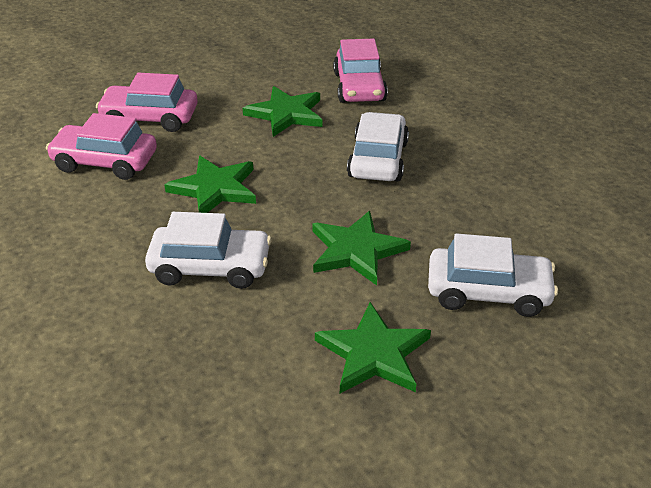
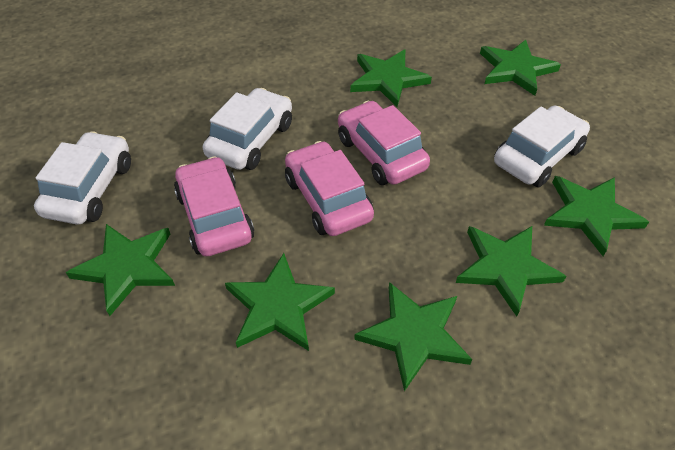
green star: [164,156,256,213] [243,86,322,137] [312,211,411,285] [315,302,431,393] = 4 -> [66,224,175,316] [225,253,335,351] [350,50,432,107] [354,282,472,391] [456,226,566,317] [480,40,561,96] [544,176,649,256] = 7

